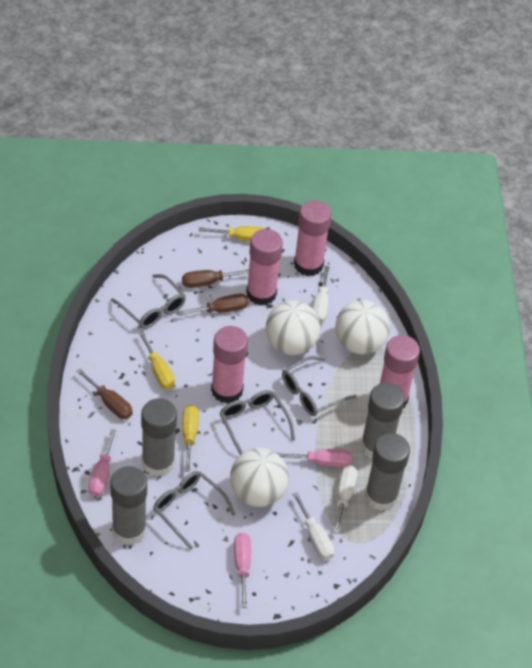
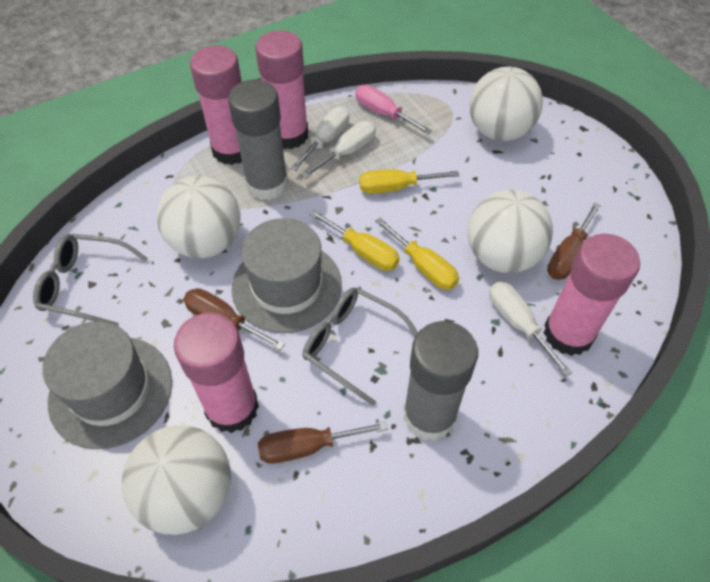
grey glasses: [111,274,186,329] [153,471,235,550] [220,390,295,455] [282,356,356,416] = 4 -> [33,234,148,326] [303,287,418,406] = 2
grey glue stick: [110,466,147,545] [141,398,177,477] [361,382,405,458] [365,433,410,511] = 4 -> [228,80,288,200] [403,321,478,441] = 2
grey hat: none = 0 -> [43,321,172,449] [232,218,342,333] = 2
pink screwdriver: [88,429,116,497] [234,533,251,608] [277,449,352,467] = 3 -> [355,85,432,134] = 1
white ball: [230,448,289,507] [266,300,320,355] [335,300,390,355] = 3 -> [122,425,231,535] [156,176,241,258] [468,190,553,273] [469,67,543,141] = 4

